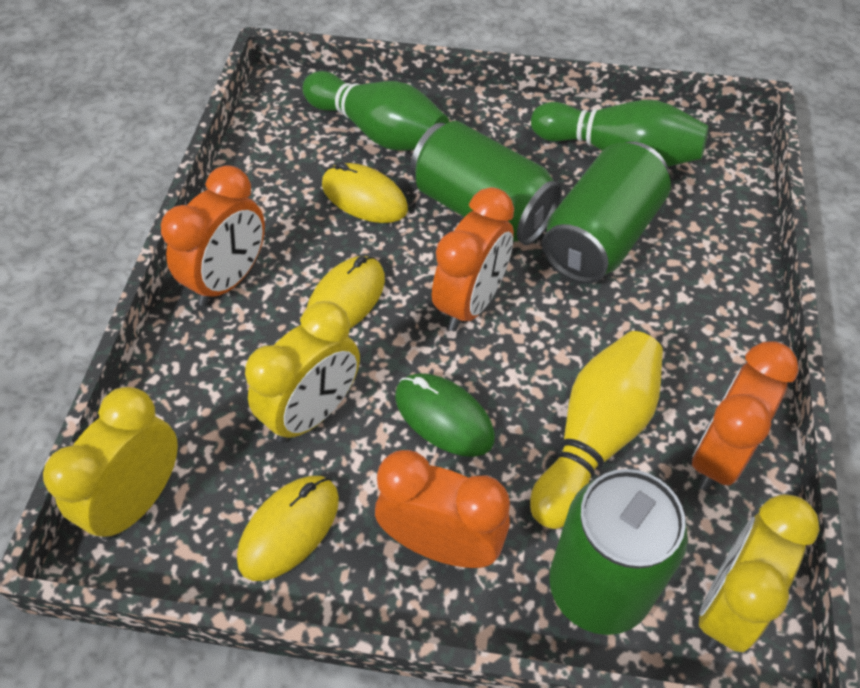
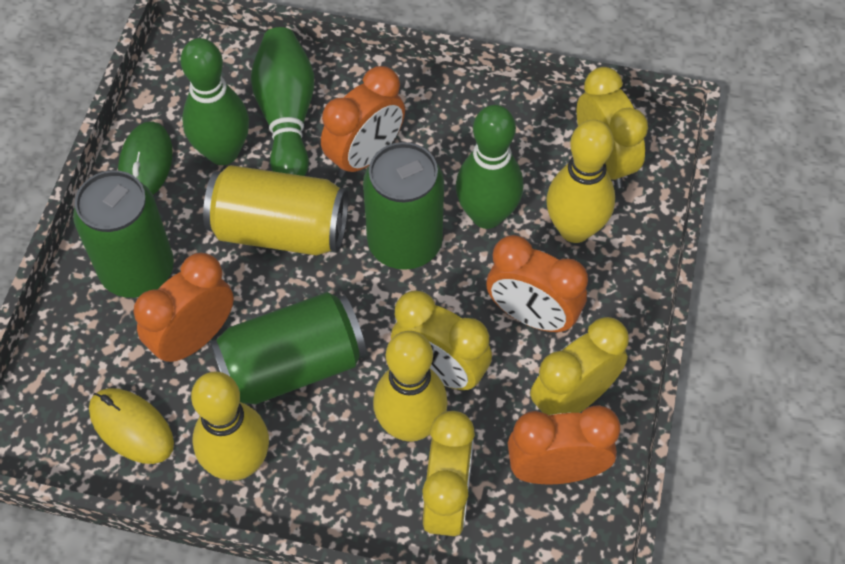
green bowling pin: [302,71,449,151] [531,100,709,167] = 2 -> [180,38,249,165] [251,27,314,176] [456,105,523,229] = 3
yellow bowling pin: [530,331,663,529] = 1 -> [191,371,269,481] [373,331,448,442] [546,120,615,243] = 3
yellow can: none = 0 -> [203,165,348,256] = 1
yellow clock: [43,387,178,540] [245,301,360,443] [699,494,820,652] = 3 -> [391,291,492,390] [422,411,475,540] [530,317,629,415] [577,67,648,188] = 4
yellow mouse: [237,476,339,581] [307,256,385,329] [322,162,408,223] = 3 -> [89,388,174,464] = 1

